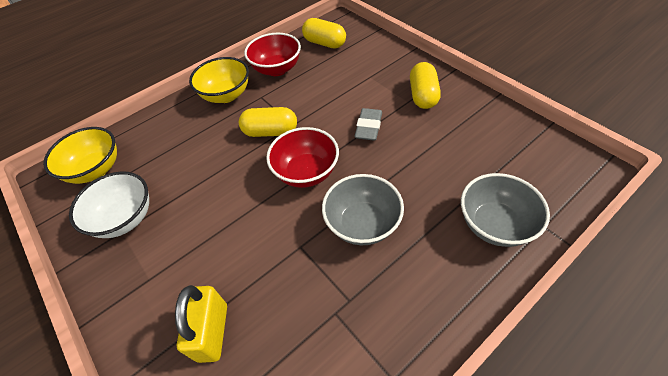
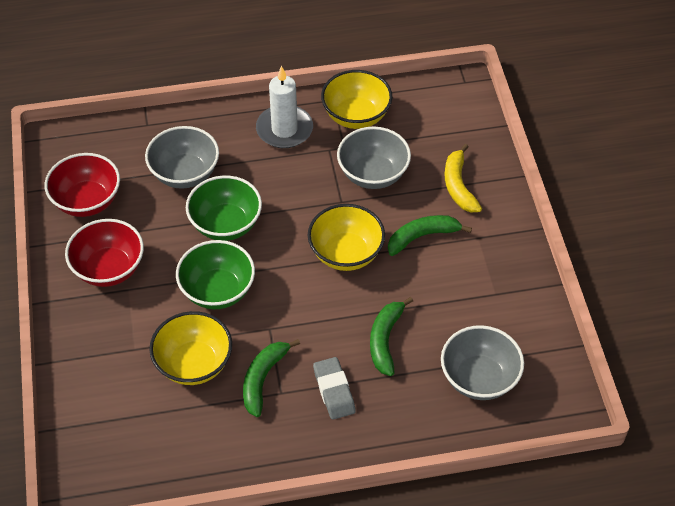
green banana: none = 0 -> [243,339,300,417] [370,297,413,376] [388,215,472,256] = 3
green bowl: none = 0 -> [176,240,255,309] [186,176,262,241] = 2
grey bowl: [322,174,404,245] [461,173,550,247] = 2 -> [145,126,219,189] [337,127,411,189] [441,325,524,400] = 3
white bowl: [69,171,149,238] = 1 -> none = 0
white candle: none = 0 -> [256,66,313,148] = 1
yellow banana: none = 0 -> [445,144,482,212] = 1
yellow bowl: [43,127,117,184] [189,57,249,103] = 2 -> [149,311,232,385] [308,204,385,271] [321,70,393,129] = 3
yellow capsule: [239,107,297,137] [302,18,346,49] [410,62,441,109] = 3 -> none = 0
yellow padlock: [175,285,227,363] = 1 -> none = 0

